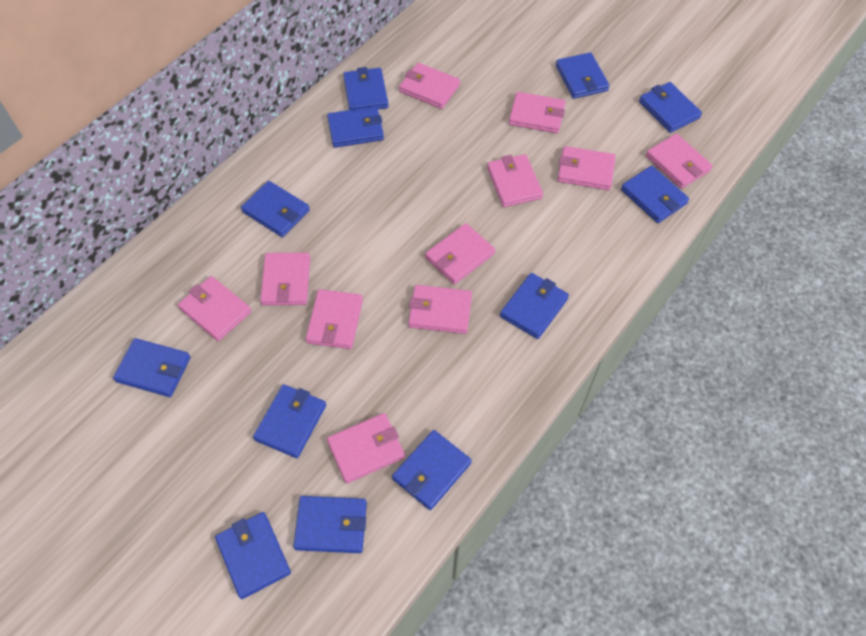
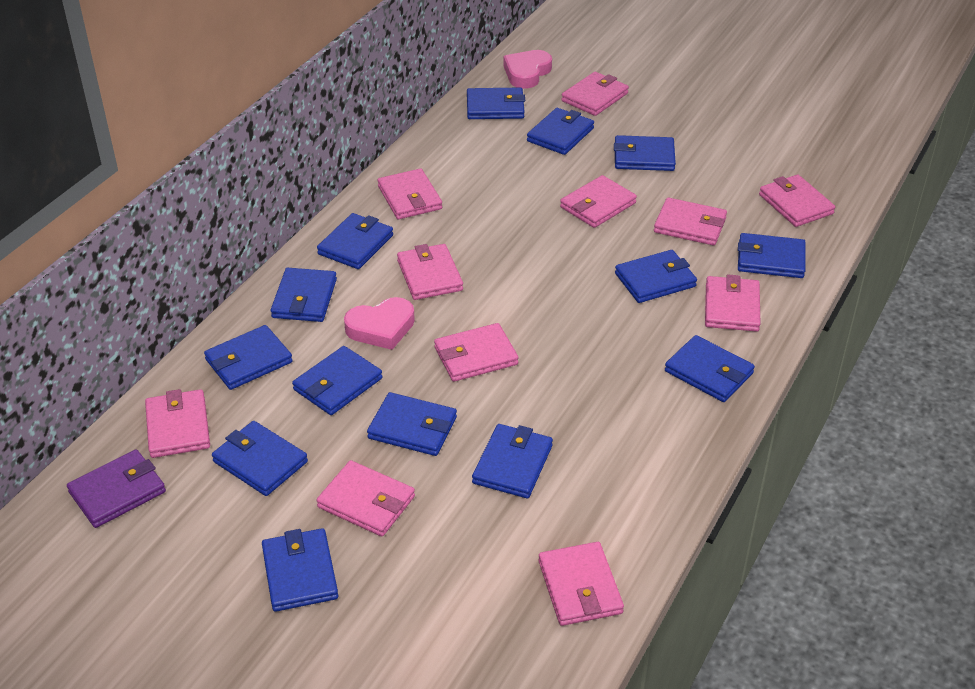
blue wallet: [113,338,191,397] [215,512,291,599] [241,181,310,237] [253,384,326,458] [293,496,367,553] [327,106,384,148] [343,67,388,110] [392,430,472,510] [500,273,569,339] [556,52,610,99] [621,166,689,223] [639,82,702,133] = 12 -> [204,325,293,390] [212,421,308,496] [262,528,338,612] [271,268,337,322] [292,346,382,415] [317,213,393,269] [367,392,457,456] [467,88,525,119] [472,424,553,498] [527,108,594,155] [614,135,676,171] [615,250,697,303] [665,335,755,402] [738,233,805,278] = 14
pink heart: none = 0 -> [344,297,415,350] [504,50,552,89] = 2
purple wallet: none = 0 -> [67,450,166,528] = 1

